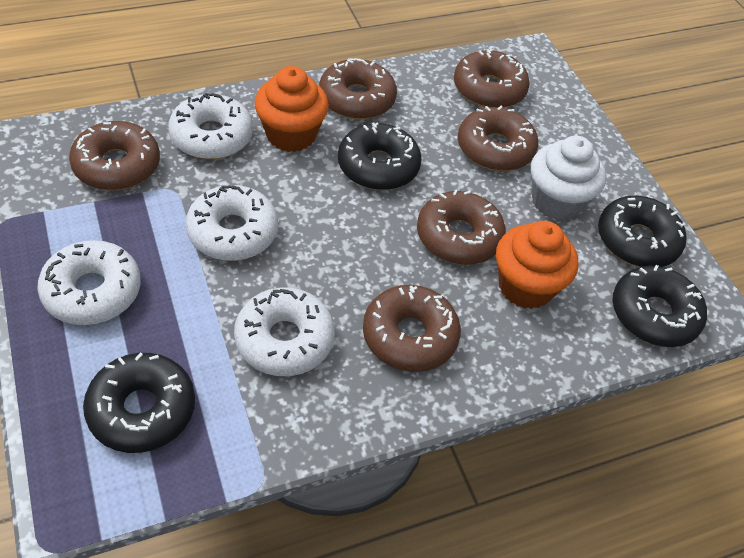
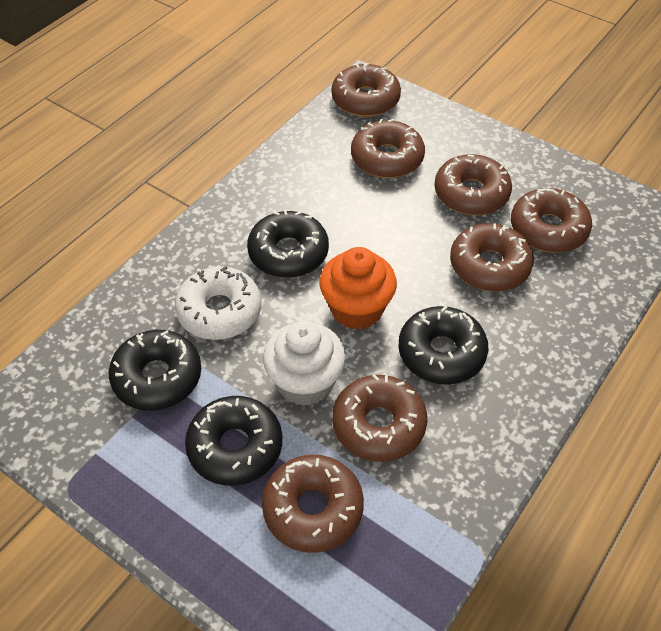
brown donut: [69,121,160,190] [319,58,397,120] [363,285,461,372] [417,189,506,265] [454,49,530,108] [458,106,538,171] = 6 -> [262,454,364,553] [331,63,401,117] [332,374,427,462] [351,119,425,178] [434,154,512,215] [450,223,534,292] [511,188,592,253] = 7
orange cupcake: [254,66,329,152] [496,221,578,309] = 2 -> [320,247,397,330] = 1
white donut: [37,240,141,325] [168,93,253,159] [185,185,278,261] [234,287,335,376] = 4 -> [175,266,261,340] = 1

